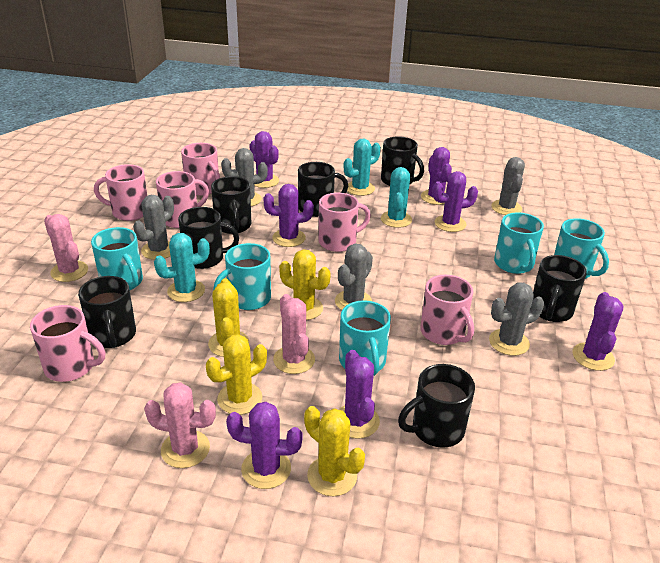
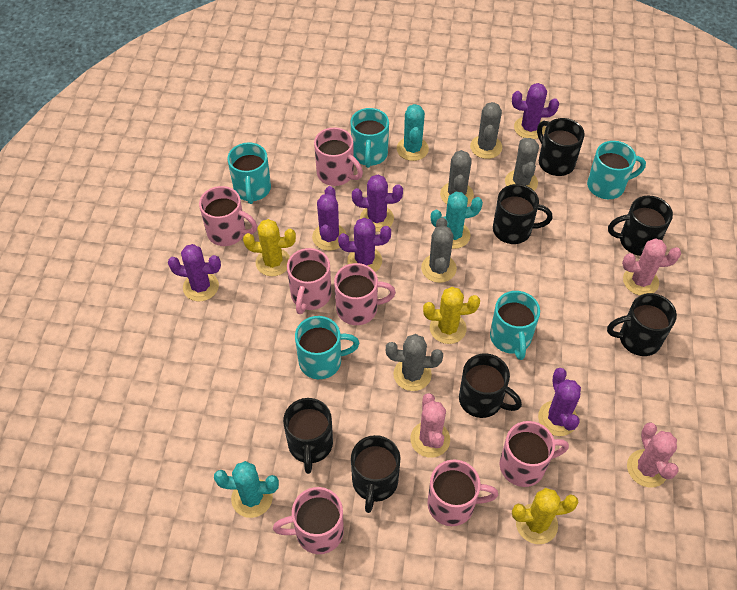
pink mug: [30,305,105,382] [94,164,147,221] [156,171,209,228] [181,143,220,196] [318,193,371,252] [420,275,474,345] = 6 -> [199,186,257,246] [273,487,344,554] [287,248,331,314] [314,127,363,186] [334,263,396,325] [427,459,498,526] [500,421,569,487] = 7
purple cactus: [226,402,303,489] [249,131,279,188] [264,184,314,247] [338,350,380,439] [421,147,452,205] [432,171,478,232] [573,292,624,371] = 7 -> [168,244,221,301] [312,186,346,251] [338,218,391,272] [352,175,403,232] [512,83,559,139] [538,368,581,436] = 6
yellow cactus: [206,334,267,415] [208,278,250,357] [279,250,330,320] [304,406,365,496] = 4 -> [243,219,296,276] [423,287,480,344] [512,488,579,544] = 3

